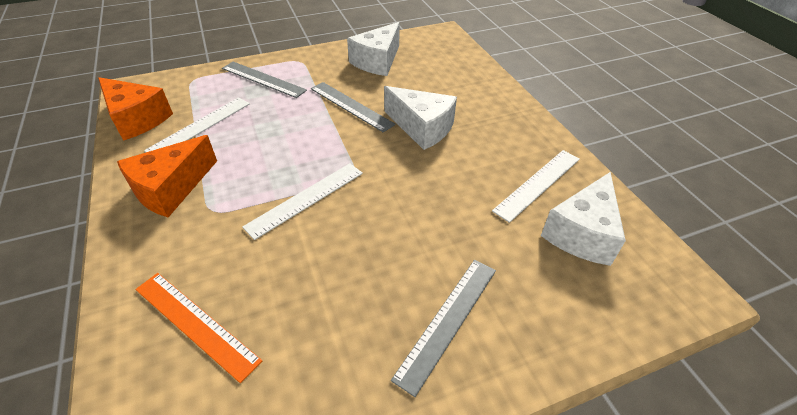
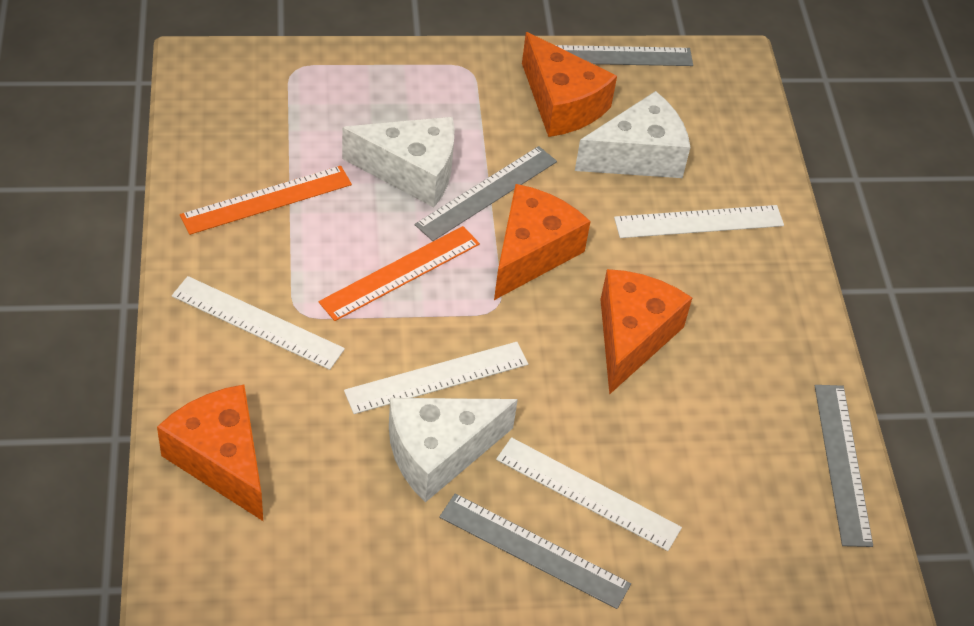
grey ruler: [222,62,307,98] [311,82,396,133] [391,260,496,397] = 3 -> [415,146,557,241] [439,493,631,609] [555,45,693,66] [815,385,873,547] = 4
orange cheese: [98,77,173,141] [117,135,217,217] = 2 -> [157,385,263,521] [494,184,591,300] [522,32,617,137] [600,269,692,395] = 4
orange ruler: [135,273,262,383] = 1 -> [180,166,352,235] [319,226,480,321] = 2
white ruler: [144,97,250,152] [242,163,363,240] [492,150,580,223] = 3 -> [172,276,345,370] [344,342,528,414] [496,437,682,551] [614,205,784,238] = 4

